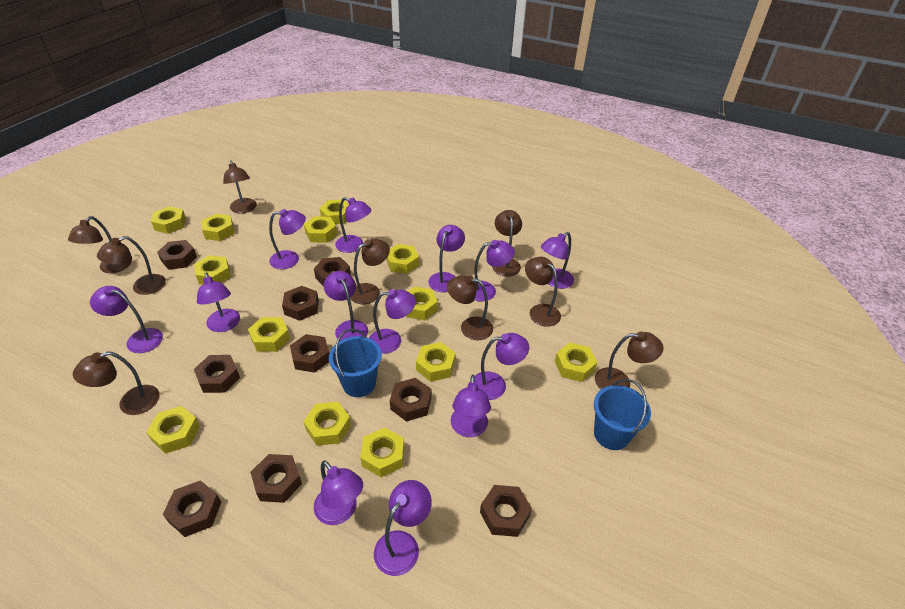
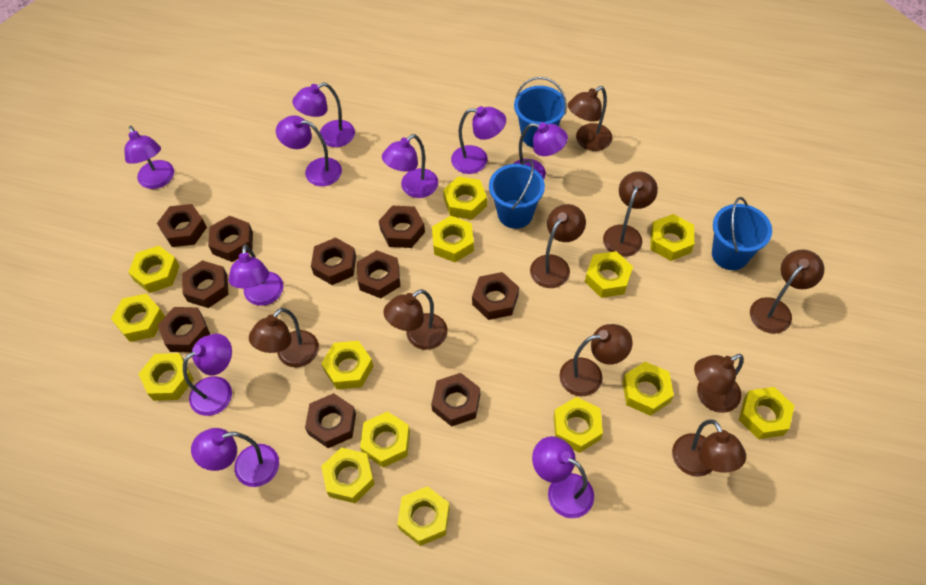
blue bucket: [329,329,382,397] [594,379,651,450] = 2 -> [489,159,545,229] [514,77,567,148] [712,197,772,270] = 3
brown nut: [157,240,197,270] [163,480,222,537] [194,355,240,393] [250,454,302,503] [282,286,319,321] [290,334,329,373] [314,257,351,286] [390,378,431,422] [480,485,532,537] = 9 -> [157,204,207,247] [158,307,210,353] [182,260,228,308] [208,216,253,262] [305,393,356,448] [311,237,356,285] [357,250,400,298] [379,206,425,248] [431,373,480,427] [472,272,519,320] = 10
purple lamp: [90,286,163,353] [197,272,240,332] [269,209,306,269] [314,460,363,525] [324,271,368,341] [335,197,371,253] [369,289,416,354] [374,480,432,576] [428,225,465,292] [451,375,491,437] [474,240,515,302] [475,333,529,400] [541,232,574,289] = 13 -> [124,126,174,189] [183,333,232,416] [191,428,279,487] [229,244,284,306] [276,115,342,186] [292,83,355,147] [382,134,438,198] [451,106,506,174] [513,122,568,180] [532,436,594,518] = 10
yellow nut: [146,406,200,454] [151,206,186,234] [194,255,231,285] [201,214,235,241] [248,317,290,352] [303,402,351,446] [304,216,337,243] [320,200,349,224] [360,428,404,477] [386,244,419,274] [406,287,438,320] [416,342,455,382] [555,342,597,382] = 13 -> [111,293,165,342] [128,246,180,293] [139,353,194,401] [321,341,374,389] [321,448,375,503] [360,411,410,468] [397,486,450,546] [432,216,474,262] [443,176,487,220] [554,397,603,453] [585,251,633,298] [623,362,674,416] [651,214,694,261] [739,387,794,439] = 14

